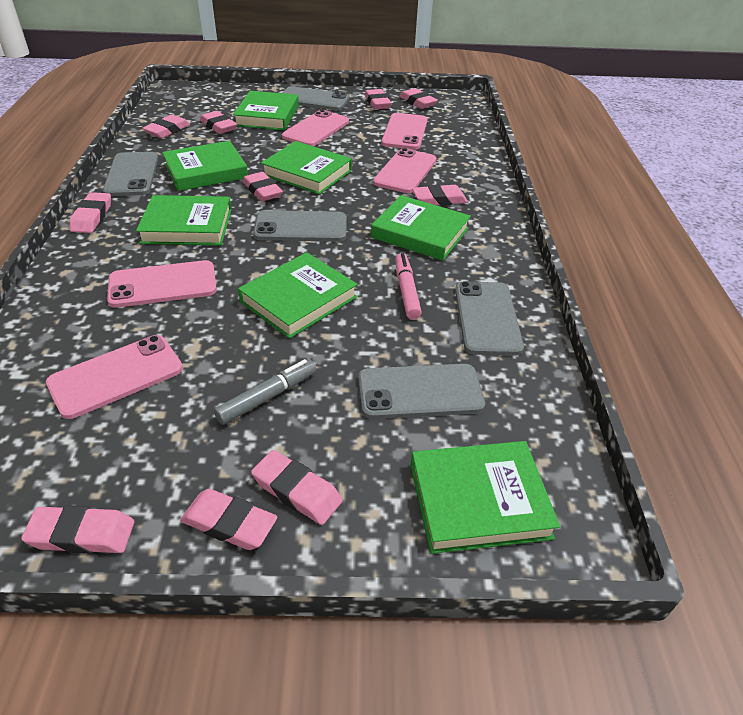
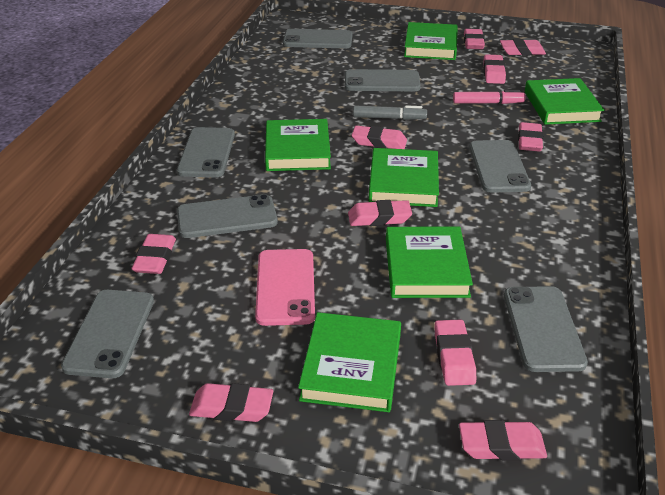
green book: [136,195,232,245] [162,141,248,191] [233,91,299,130] [238,252,358,339] [261,141,352,195] [371,195,471,261] [411,441,560,554] = 7 -> [265,119,331,171] [298,312,401,412] [369,148,439,207] [386,227,473,298] [404,22,458,60] [525,78,604,125] = 6
grey phone: [103,152,158,196] [253,210,347,242] [283,86,349,110] [358,364,485,419] [455,281,524,355] = 5 -> [61,290,154,378] [177,127,235,177] [177,194,278,238] [283,29,352,49] [345,69,421,91] [469,140,531,193] [504,286,588,372] = 7
pink phone: [46,335,183,419] [107,260,217,308] [282,110,349,146] [373,148,436,193] [381,113,427,150] = 5 -> [255,249,315,326] = 1

